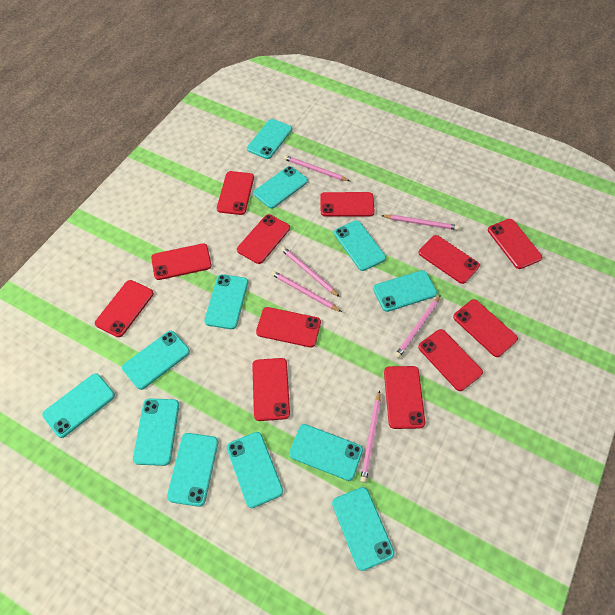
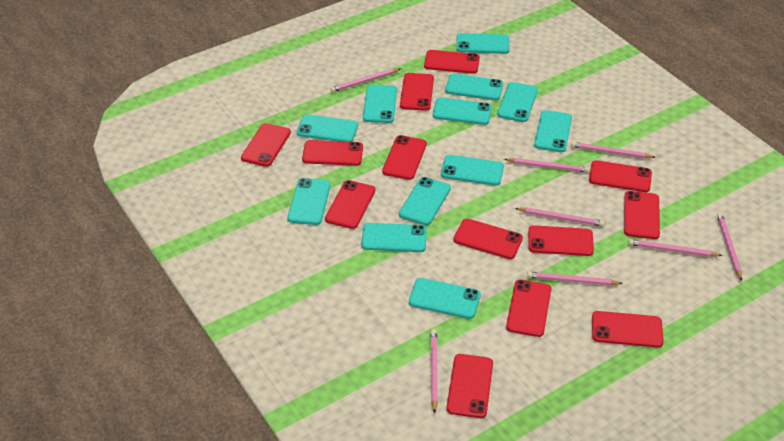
pink pencil: [271,271,342,312] [281,246,340,297] [284,155,350,181] [360,391,381,483] [381,214,459,230] [395,295,441,358] = 6 -> [331,68,401,92] [430,329,438,413] [504,158,589,173] [515,207,604,226] [527,272,623,285] [571,142,655,158] [628,239,723,257] [717,213,742,281] = 8
red phone: [95,280,154,337] [151,243,212,280] [217,171,254,215] [237,214,290,264] [252,358,290,421] [256,307,321,347] [320,192,375,216] [384,366,425,429] [418,329,483,391] [419,235,480,284] [453,299,518,357] [488,219,542,269] = 12 -> [241,123,291,167] [302,140,363,166] [325,180,375,229] [382,135,427,180] [400,73,434,111] [424,50,480,74] [446,354,493,418] [454,219,523,259] [506,279,551,337] [528,225,594,256] [589,160,652,192] [592,311,664,348] [624,191,660,239] = 13

